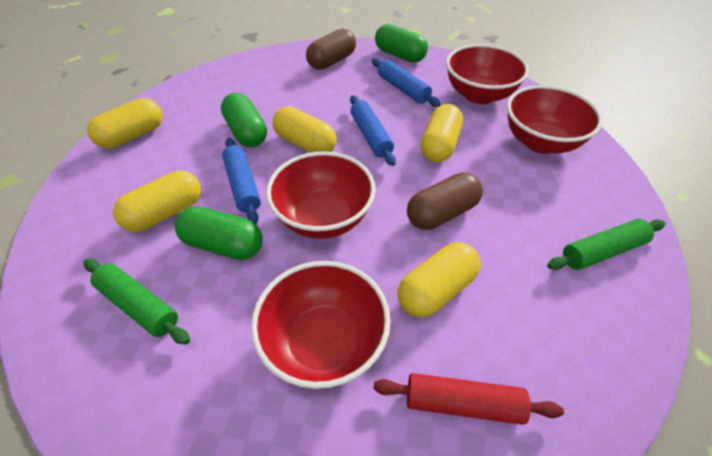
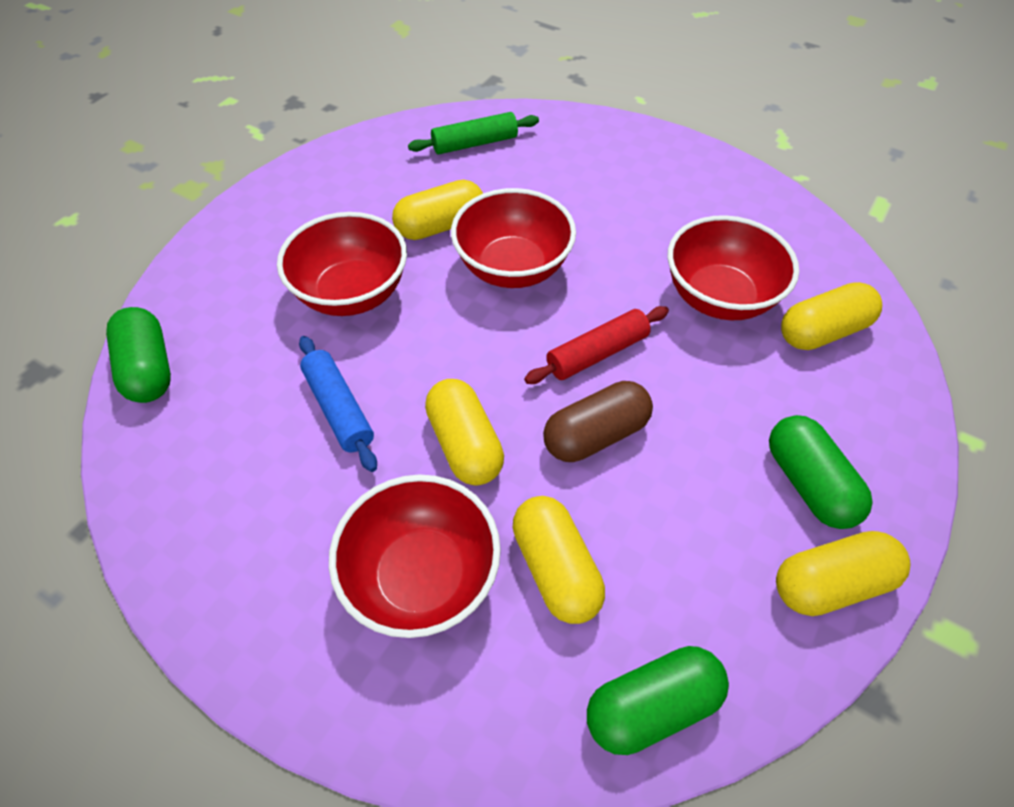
blue rolling pin: [222,138,261,224] [350,95,396,166] [372,58,441,107] = 3 -> [299,336,377,472] = 1
brown capsule: [306,29,356,70] [407,172,483,230] = 2 -> [543,381,653,462] = 1
green rolling pin: [84,259,190,345] [547,219,666,270] = 2 -> [408,112,539,155] = 1

